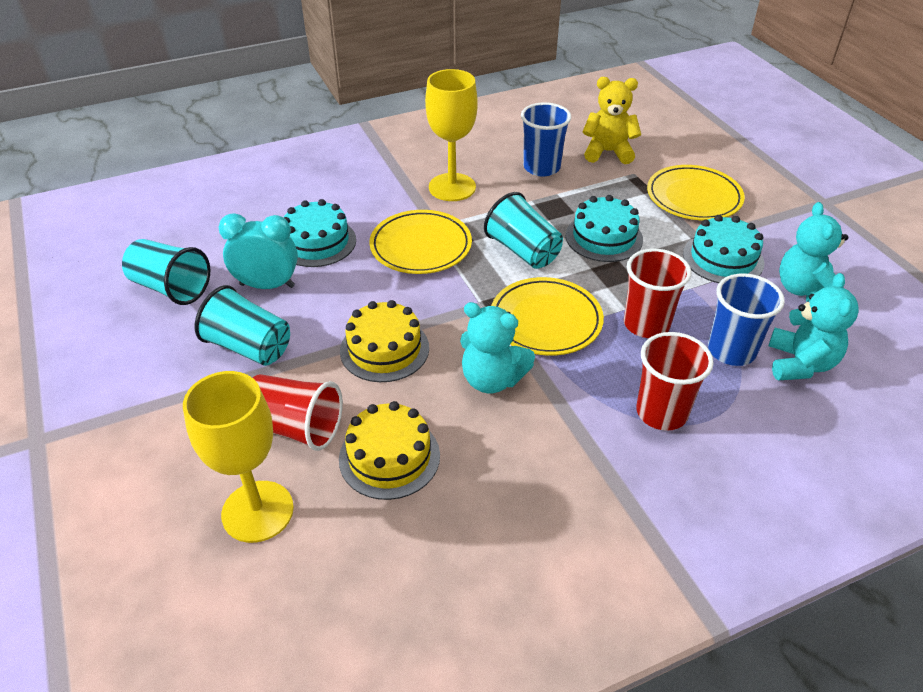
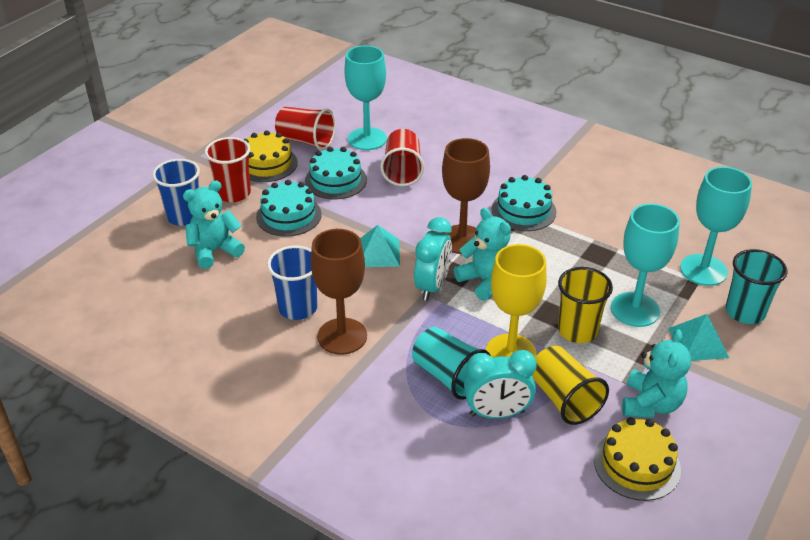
brown goblet: none = 0 -> [311,229,367,355] [442,138,490,254] = 2
turquoise clock: [219,213,298,289] = 1 -> [414,217,452,301] [464,350,537,419] = 2
turquoise cup: [122,239,210,305] [195,285,290,366] [484,192,563,269] = 3 -> [412,327,491,400] [726,249,787,324] = 2
turquoise goblet: none = 0 -> [344,46,387,150] [611,204,680,327] [680,167,752,286] = 3
turquoise pyramid: none = 0 -> [360,225,400,267] [669,314,729,361] = 2
yellow cup: none = 0 -> [533,346,609,425] [558,267,613,343] = 2
yellow goblet: [183,371,294,543] [425,69,478,201] = 2 -> [486,244,547,358] = 1
yellow plate: [369,210,472,274] [491,277,604,356] [647,165,745,220] = 3 -> none = 0
yellow teddy bear: [582,77,641,164] = 1 -> none = 0

